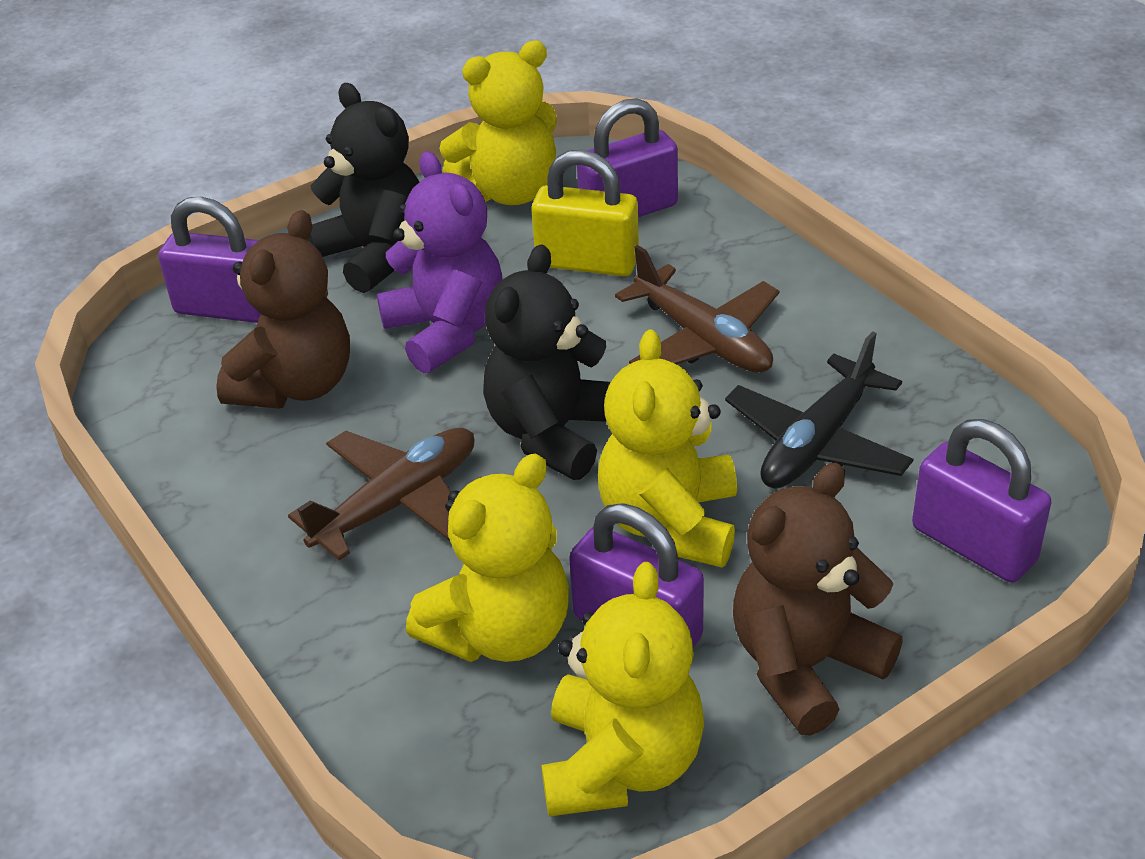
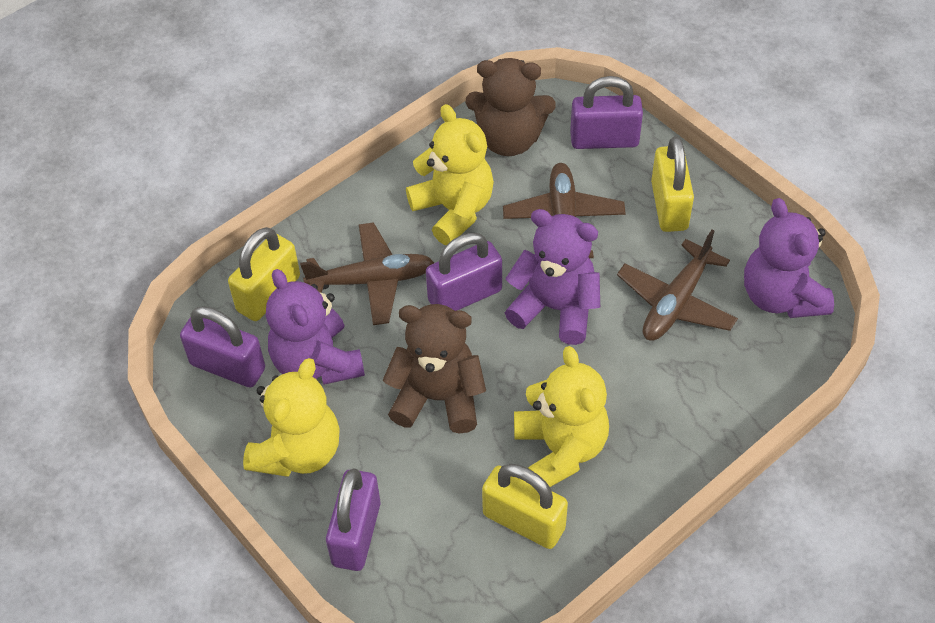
black plane: [725,331,913,489] = 1 -> none = 0
black teddy bear: [308,83,419,293] [483,244,611,480] = 2 -> none = 0
brown plane: [288,428,474,560] [615,245,779,373] = 2 -> [300,222,434,325] [503,163,626,258] [617,230,738,341] = 3
purple teddy bear: [377,151,503,373] = 1 -> [266,269,365,385] [505,209,600,345] [744,198,834,318] = 3
yellow padlock: [531,150,639,276] = 1 -> [228,227,300,321] [482,464,568,549] [651,136,694,232] = 3
yellow teddy bear: [406,454,569,662] [439,40,557,205] [541,562,704,816] [598,330,737,568] = 4 -> [243,358,340,477] [406,104,494,245] [514,346,609,487] = 3

